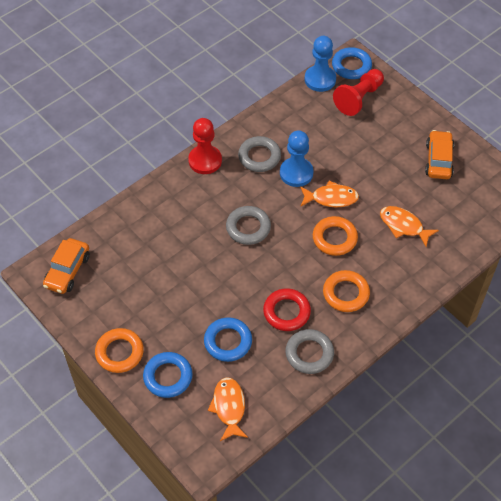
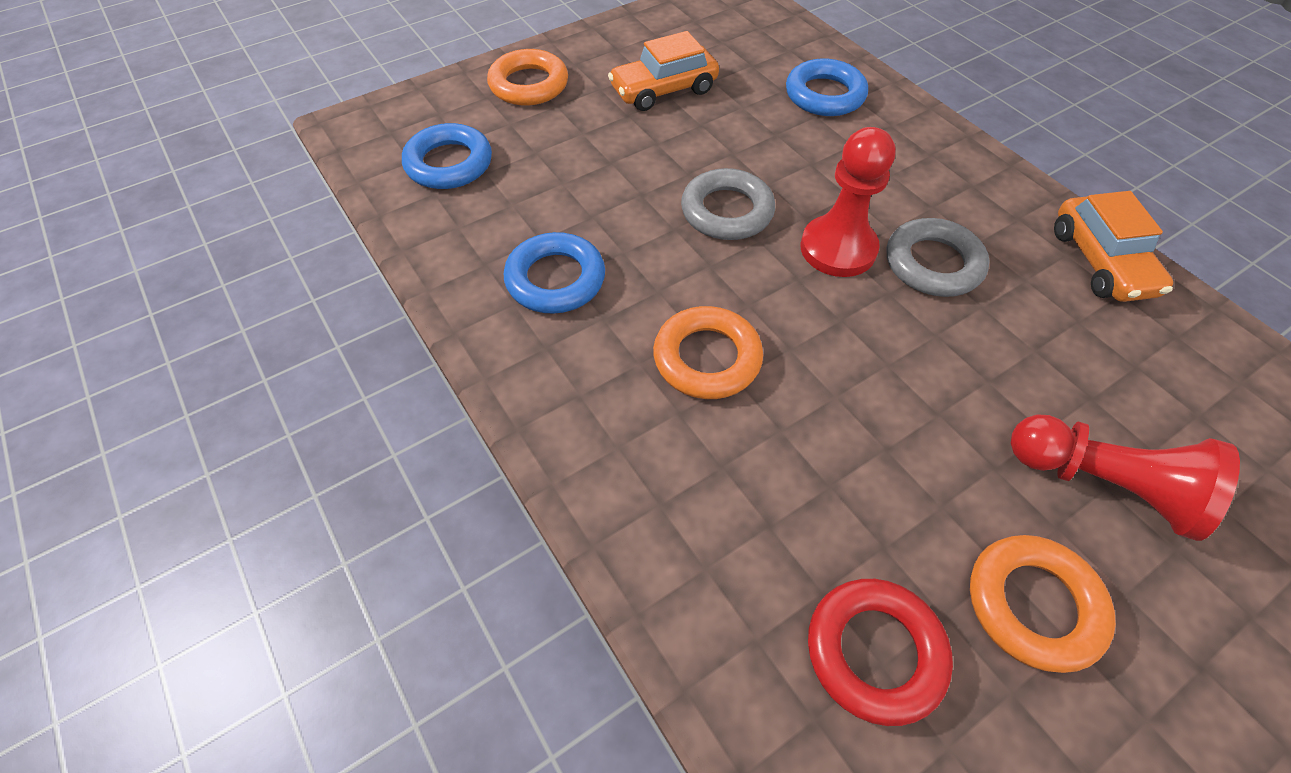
blue pawn: [280,130,314,187] [305,36,336,92] = 2 -> none = 0
grey ring: [226,206,271,245] [238,136,281,172] [285,329,334,374] = 3 -> [681,168,775,240] [887,218,989,297] = 2
orange fish: [208,377,248,441] [300,181,359,207] [380,206,439,247] = 3 -> none = 0

